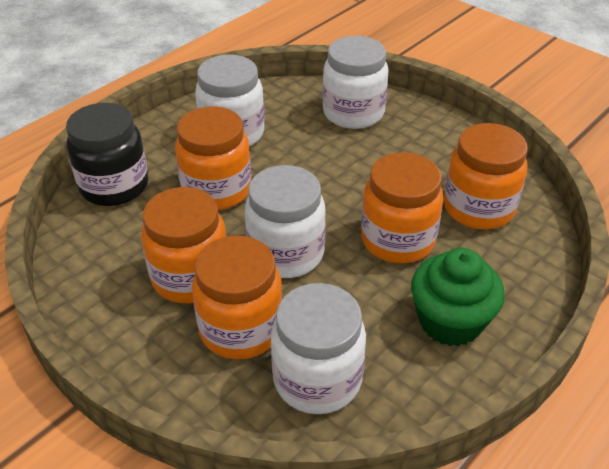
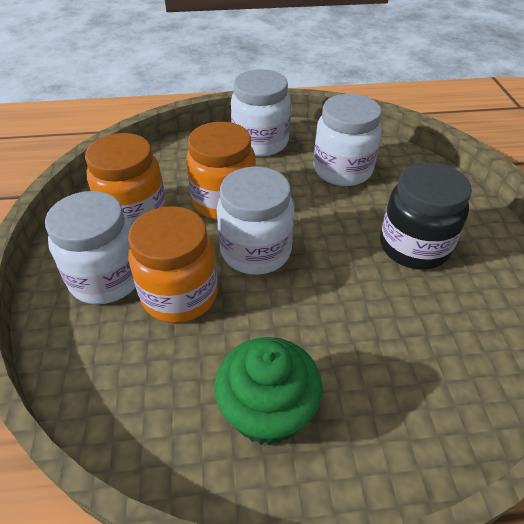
orange jar: [141,187,226,303] [175,106,251,210] [192,236,283,360] [361,152,444,263] [444,123,528,230] = 5 -> [85,133,167,224] [128,206,218,323] [186,122,256,220] = 3

